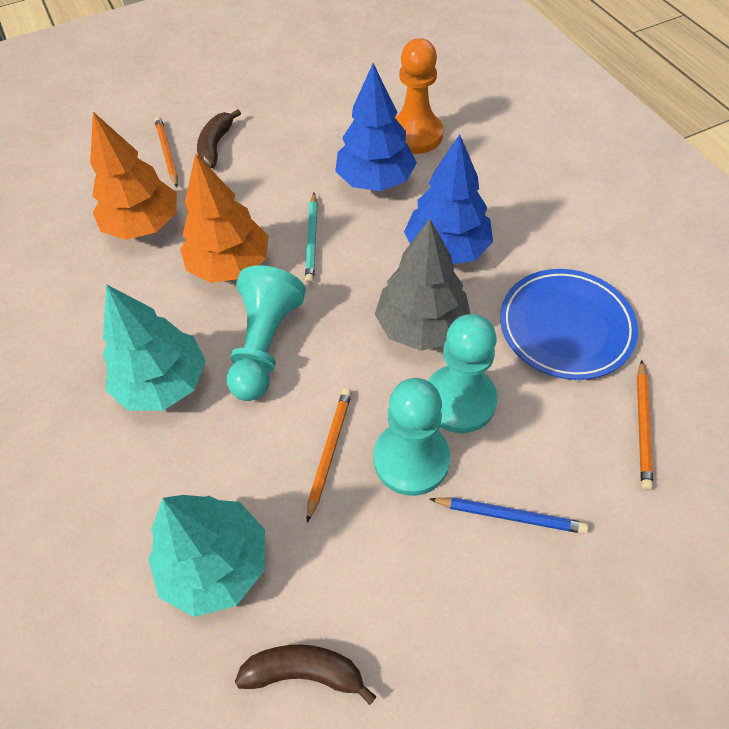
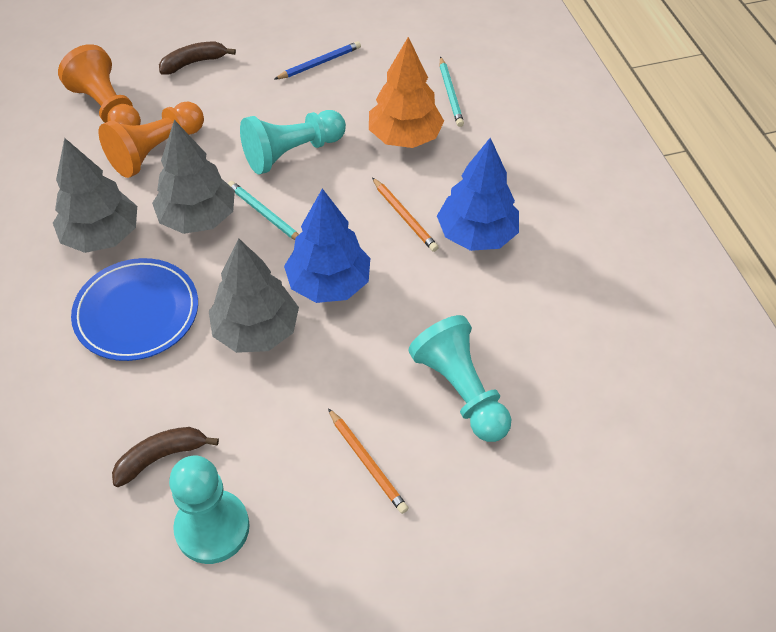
grey tree: [375,219,470,351] = 1 -> [53,138,137,253] [152,120,235,234] [209,238,299,353] = 3
orange pawn: [395,38,444,154] = 1 -> [58,44,141,125] [99,102,204,178] = 2
orange pencil: [155,117,178,187] [307,388,352,523] [637,360,653,491] = 3 -> [328,408,409,514] [372,177,439,252] = 2
orange tree: [90,112,177,240] [180,153,269,283] = 2 -> [369,37,444,148] = 1
turquoise pencil: [305,193,318,284] = 1 -> [228,181,299,240] [440,57,464,127] = 2
turquoise tree: [103,284,206,411] [148,495,265,617] = 2 -> none = 0

